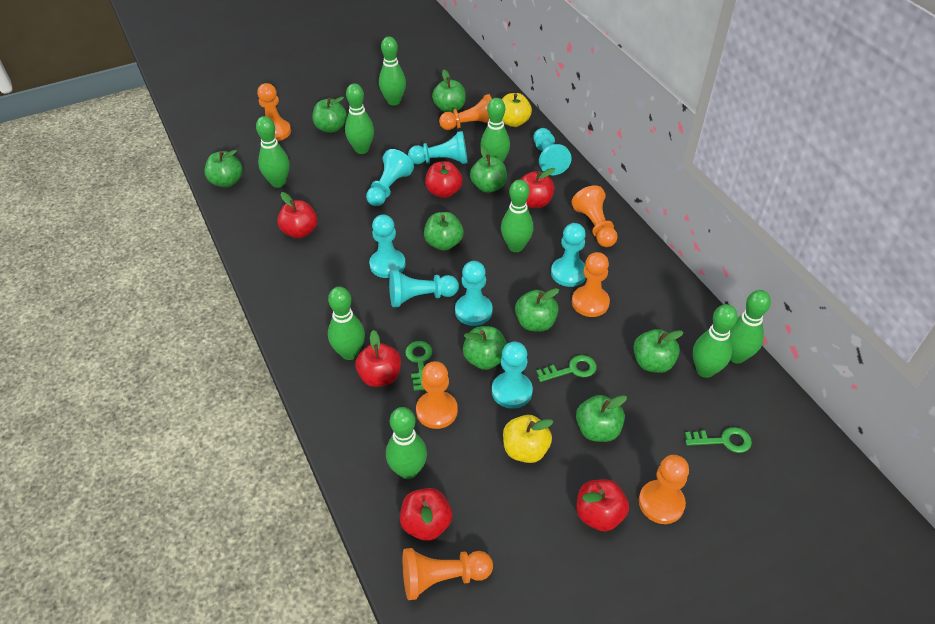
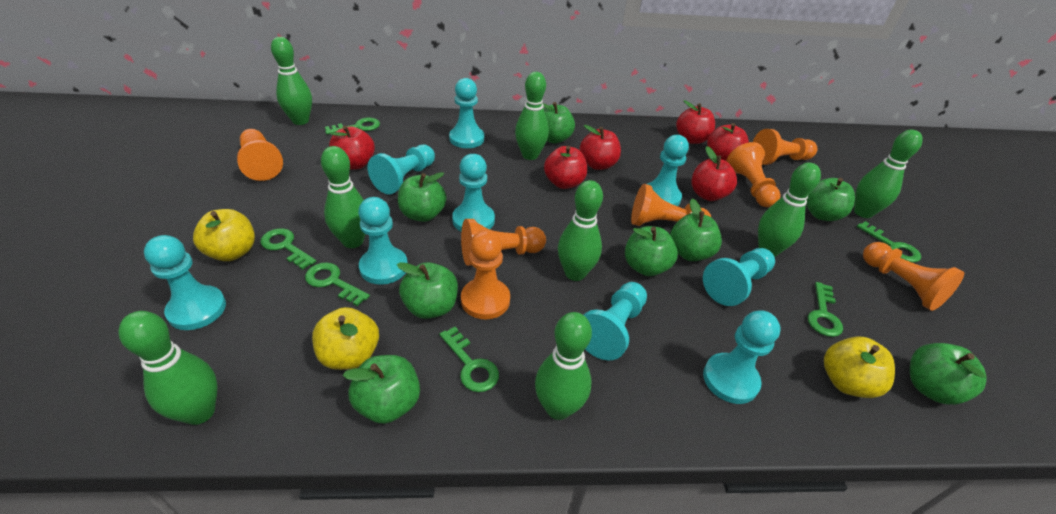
green apple: [205,150,243,187] [312,96,347,133] [424,212,464,251] [432,70,466,113] [463,326,507,370] [470,146,507,193] [515,288,559,332] [576,395,627,442] [633,329,684,373] = 9 -> [343,355,420,424] [397,262,458,319] [398,172,447,222] [543,102,575,143] [625,226,678,276] [670,199,722,261] [806,178,855,221] [910,343,987,405] = 8
green bowling pin: [256,116,289,188] [328,287,365,360] [345,83,374,154] [379,36,406,106] [386,407,427,479] [480,98,510,162] [501,180,533,252] [693,304,738,378] [730,290,771,363] = 9 -> [118,311,218,425] [271,37,312,125] [321,146,366,248] [515,72,549,160] [535,312,592,420] [558,180,603,281] [758,162,821,257] [854,129,923,218] = 8
green key: [405,341,432,391] [536,355,597,382] [685,427,752,453] = 3 -> [260,228,316,270] [305,262,370,306] [325,118,380,134] [440,327,499,392] [808,282,843,337] [857,221,921,262] = 6
turquoise pawn: [366,149,414,206] [369,214,406,278] [389,269,459,307] [408,131,468,164] [455,261,493,326] [492,342,533,409] [534,128,572,175] [551,223,586,287] = 8 -> [144,235,226,330] [358,197,408,285] [367,145,435,195] [449,78,484,148] [452,154,495,231] [584,282,647,360] [647,135,689,206] [703,248,775,306] [703,310,781,404] = 9
yellow apple: [501,93,532,127] [503,415,553,463] = 2 -> [193,209,255,261] [312,307,379,370] [824,337,895,398] = 3

